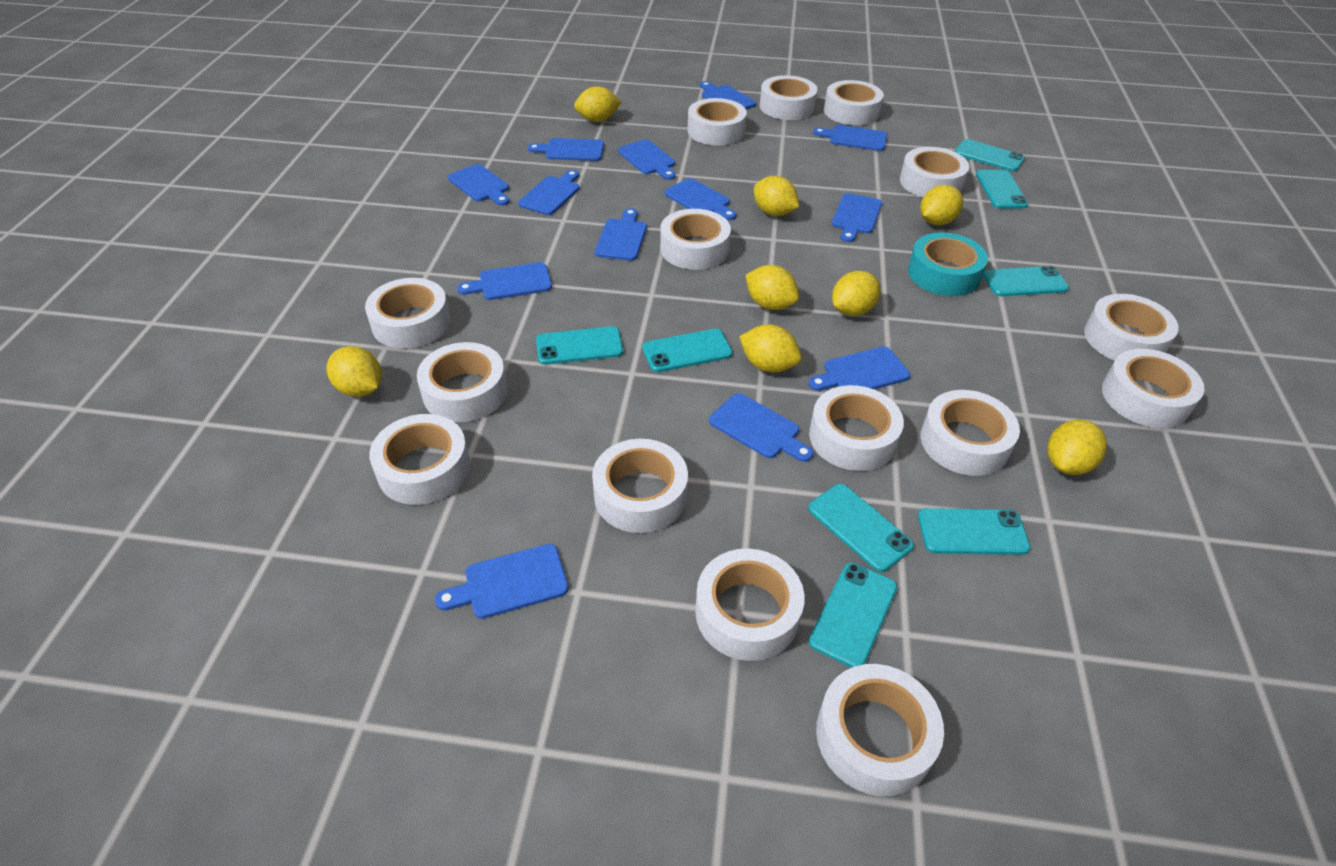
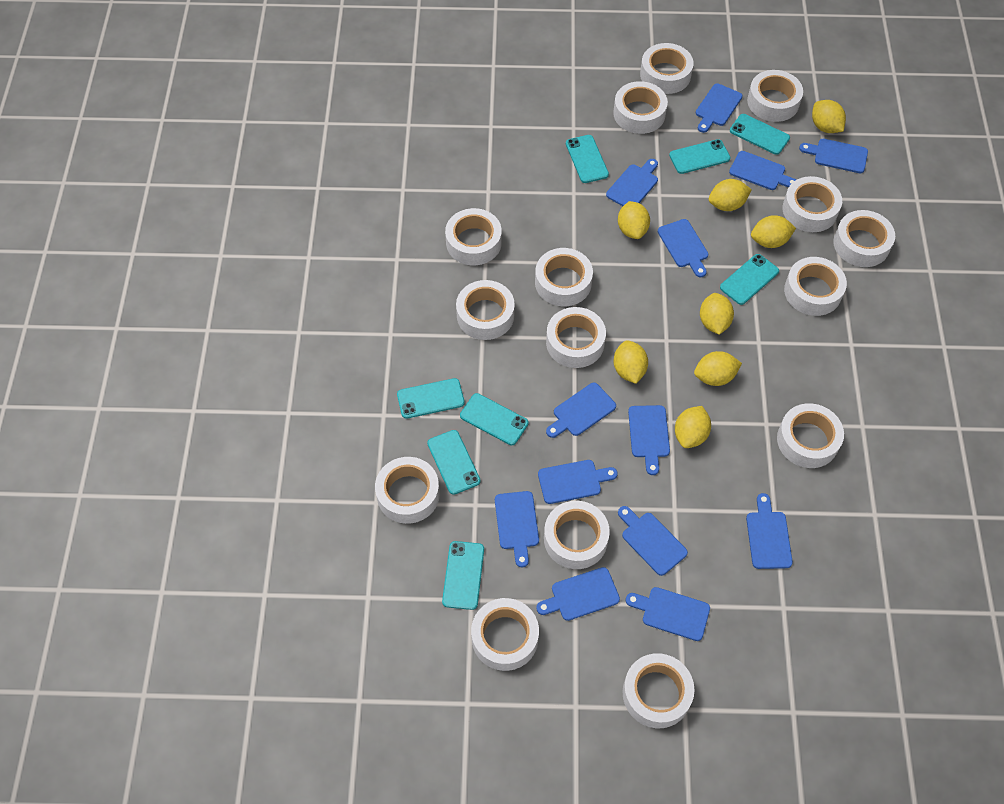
turquoise tape: [908,232,988,296] = 1 -> none = 0

